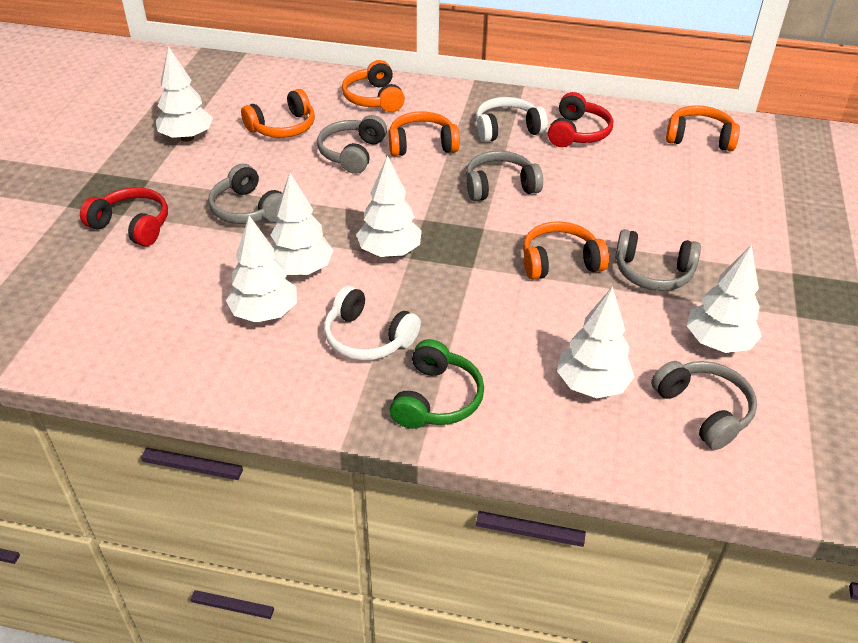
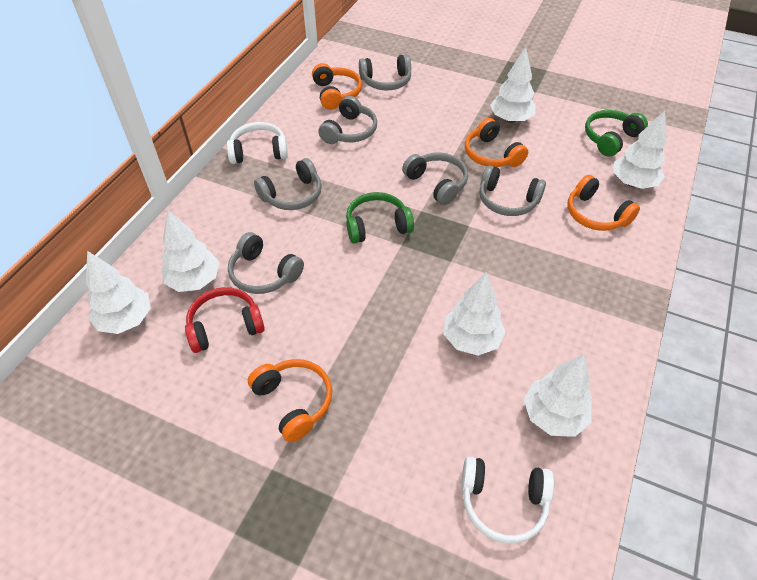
green headphones: [390,339,484,429] = 1 -> [346,192,414,244] [585,110,648,157] = 2
grey headphones: [208,164,282,224] [317,115,387,174] [466,151,543,201] [615,229,701,291] [651,361,757,450] = 5 -> [228,232,304,294] [254,158,322,210] [318,96,377,144] [359,54,411,90] [402,153,468,205] [479,165,546,216] = 6
orange headphones: [241,89,315,138] [342,60,405,112] [389,111,460,156] [523,222,609,280] [666,105,740,151] = 5 -> [248,359,332,442] [312,63,362,110] [465,118,528,167] [568,175,640,231] = 4
red headphones: [80,187,168,246] [548,92,613,147] = 2 -> [185,287,265,353] = 1

